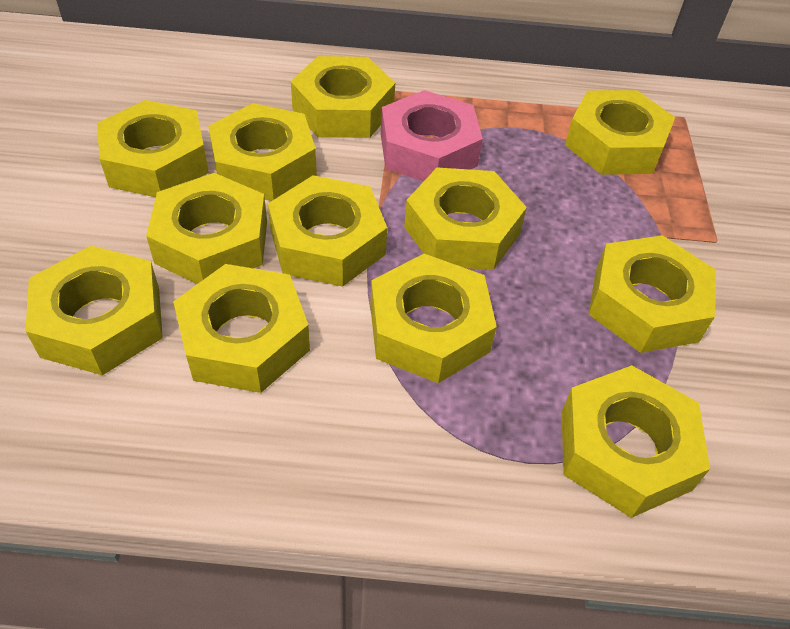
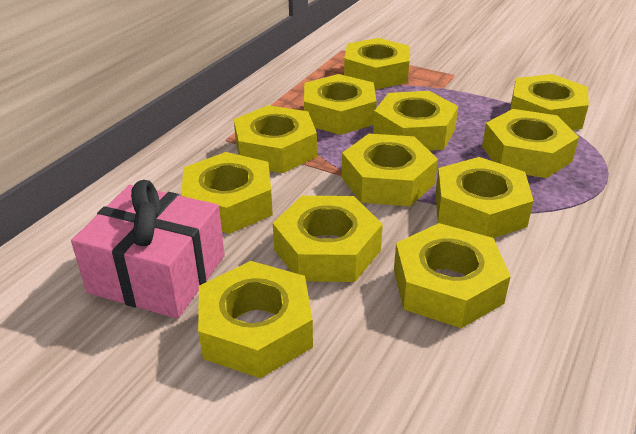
pink gift: none = 0 -> [71,180,225,319] = 1
pink nut: [381,90,483,182] = 1 -> none = 0

